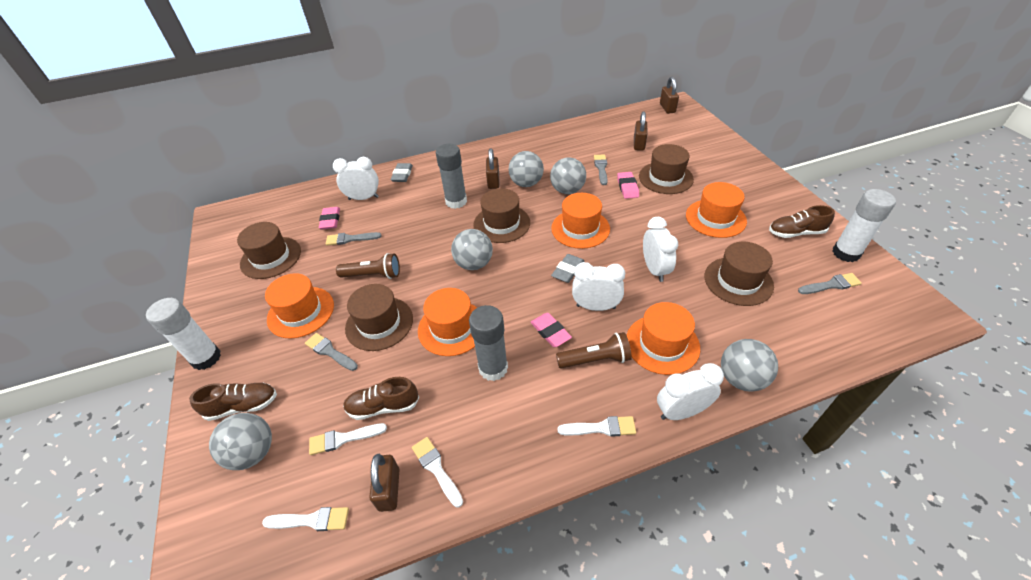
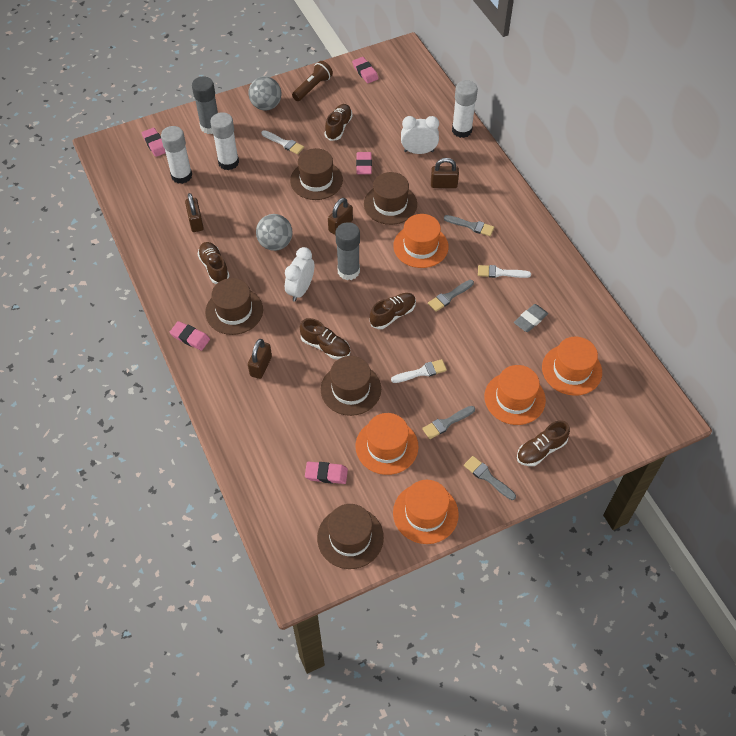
brown flashlight: [336,253,400,279] [556,332,632,368] = 2 -> [292,61,333,101] = 1
brown shoe: [189,383,277,421] [343,377,419,420] [769,205,835,238] = 3 -> [198,242,230,284] [300,318,350,359] [325,104,353,141] [369,293,416,329] [517,421,570,466] = 5
grey ball: [209,413,272,470] [451,229,493,270] [508,151,544,187] [550,157,586,194] [721,339,778,392] = 5 -> [248,76,281,111] [256,214,293,251] = 2
grey eraser: [391,163,413,182] [551,254,584,283] = 2 -> [514,304,548,332] = 1
pink eraser: [319,207,340,230] [530,313,572,347] [617,172,639,199] = 3 -> [142,128,166,157] [170,321,210,350] [305,461,348,484] [352,57,379,83] [356,152,372,174] = 5
white brush: [262,507,349,531] [309,423,387,455] [412,437,463,507] [558,416,636,437] = 4 -> [261,130,304,154] [391,359,447,383] [478,265,531,278] = 3
white clock: [333,157,379,200] [572,262,625,311] [643,217,678,282] [657,363,724,420] = 4 -> [285,247,314,302] [401,116,439,154] = 2
white glue stick: [146,298,221,370] [832,189,896,262] = 2 -> [161,126,192,184] [210,112,239,170] [452,80,478,138] = 3

